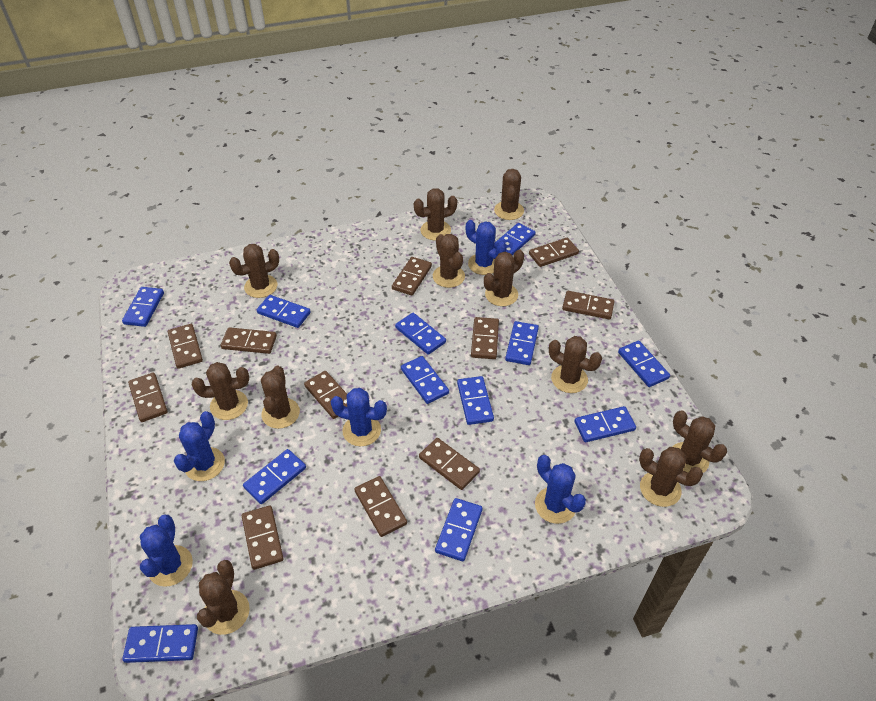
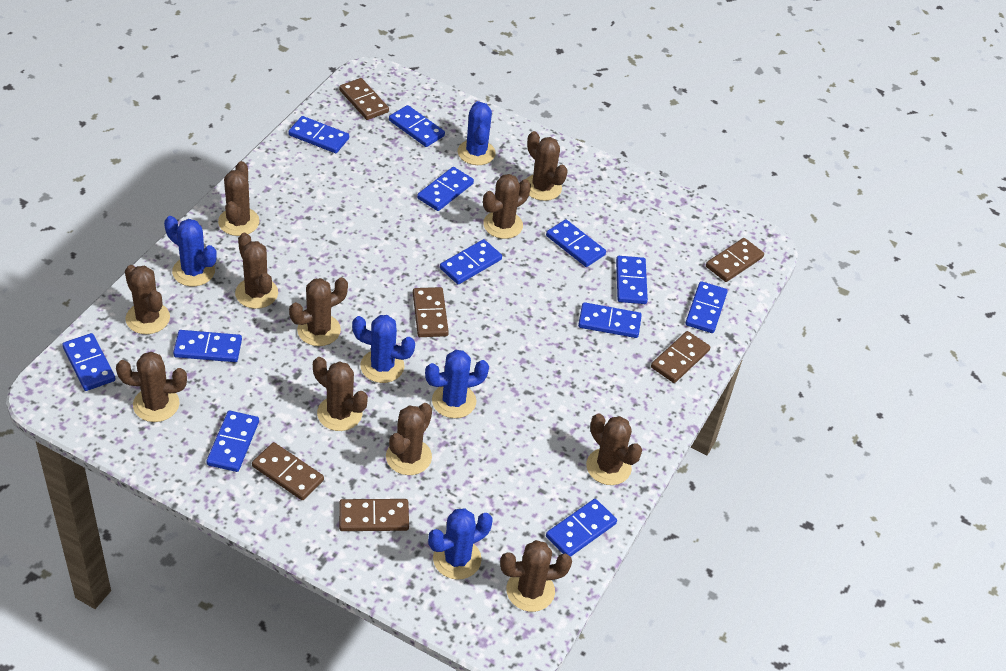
brown domino: [128,372,168,422] [168,324,203,369] [221,327,277,354] [242,506,284,570] [304,371,347,419] [354,476,407,537] [392,257,432,296] [419,438,480,490] [471,317,499,359] [529,238,579,267] [562,291,615,320] = 11 -> [252,442,324,500] [339,78,389,120] [339,499,409,531] [413,287,449,337] [651,331,710,383] [706,238,764,282] = 6

